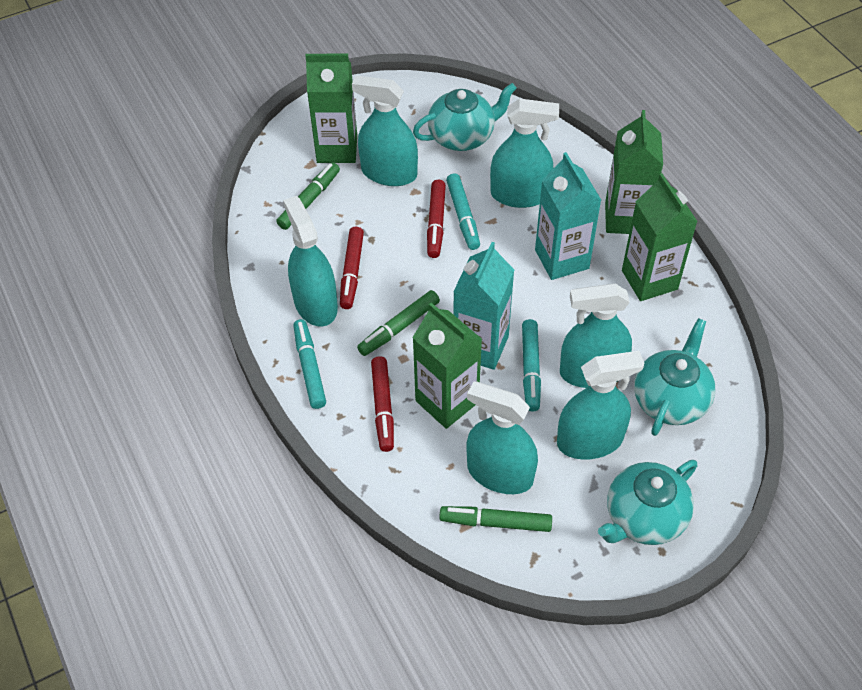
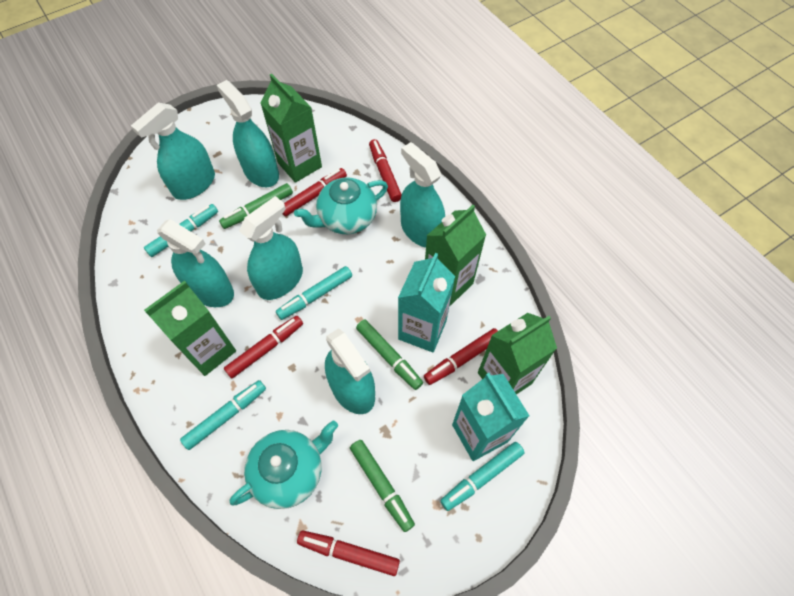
red marker: [340,227,364,309] [371,356,394,452] [427,179,446,258] = 3 -> [224,316,303,378] [283,168,347,216] [297,531,400,576] [369,139,402,202] [424,328,498,385] = 5
turquoise marker: [293,319,326,409] [446,173,480,250] [522,319,541,412] = 3 -> [144,204,218,257] [180,380,266,450] [276,266,352,320] [440,442,525,511] = 4
turquoise teapot: [413,83,517,151] [598,460,697,545] [634,318,715,436] = 3 -> [230,421,338,509] [294,177,388,234] = 2

